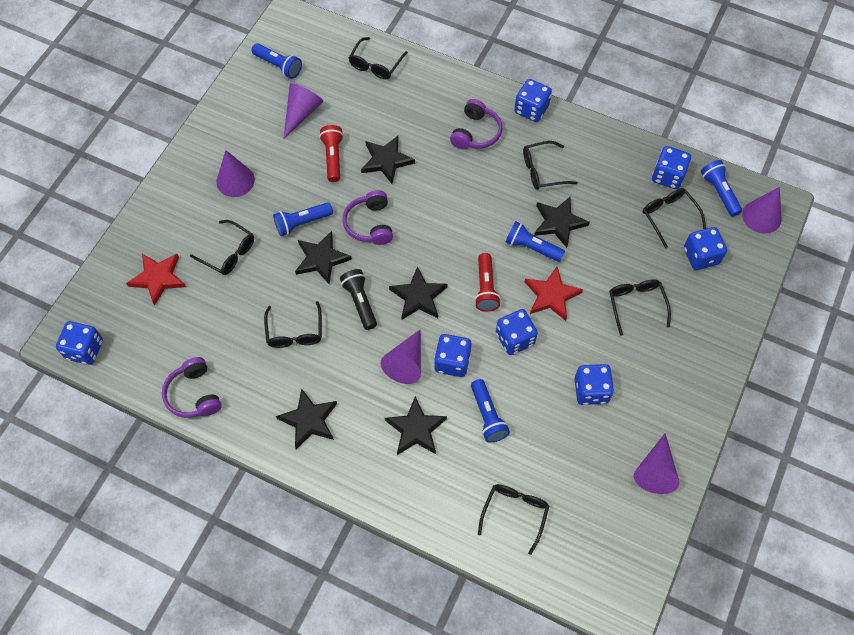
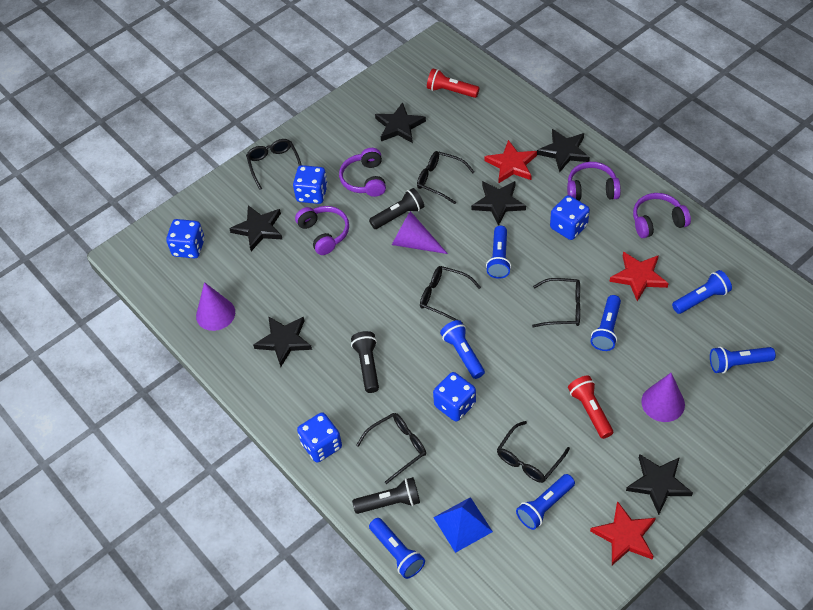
black flashlight: [340,269,377,330] = 1 -> [351,331,379,393] [352,477,420,514] [369,188,424,229] = 3
black glasses: [190,220,254,275] [264,301,322,348] [349,37,408,79] [478,484,549,555] [523,141,578,190] [609,279,671,336] [643,188,706,248] = 7 -> [246,139,301,190] [356,413,426,484] [417,151,474,204] [420,266,481,324] [497,421,570,483] [532,278,580,327] = 6
blue dice: [56,321,103,365] [434,334,471,377] [496,309,538,355] [514,79,552,122] [574,364,614,405] [652,146,691,189] [684,227,727,270] = 7 -> [166,219,205,259] [293,165,328,204] [297,412,342,463] [433,372,476,422] [550,195,590,240] = 5
blue flashlight: [252,43,302,79] [273,202,333,236] [471,379,510,443] [506,221,565,262] [701,160,742,217] = 5 -> [369,518,425,579] [440,320,485,379] [486,226,511,279] [516,474,575,530] [591,295,621,351] [672,270,732,314] [710,346,776,373] = 7
blue pyramid: none = 0 -> [433,497,493,553] = 1
purple cone: [216,150,255,197] [283,83,323,139] [380,329,421,384] [634,433,679,494] [742,187,782,234] = 5 -> [196,282,235,331] [392,211,448,254] [641,373,685,422] = 3
purple headphones: [162,357,222,418] [343,190,393,245] [450,99,502,149] = 3 -> [295,206,349,255] [339,148,386,197] [567,162,621,201] [633,193,691,238] = 4
red star: [126,254,186,306] [525,267,583,321] = 2 -> [485,140,537,184] [590,501,656,565] [609,252,669,301] = 3

